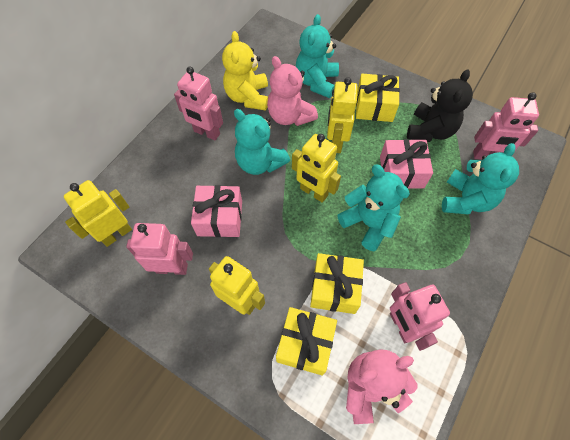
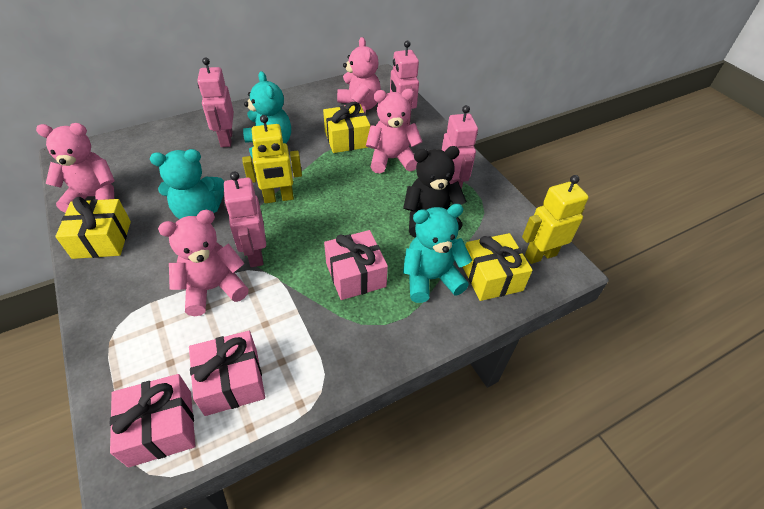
pink gift: [191,185,242,237] [380,139,433,189] = 2 -> [110,374,195,467] [189,331,265,416] [324,230,388,300] = 3
pink teddy bear: [267,56,318,126] [346,349,418,424] = 2 -> [36,123,115,213] [158,210,249,316] [337,37,381,113] [366,89,422,173] = 4
turquoise teddy bear: [234,109,290,175] [296,14,339,98] [337,165,410,251] [442,143,519,214] = 4 -> [150,149,224,219] [243,71,291,158] [403,204,472,303] = 3
yellow robot: [64,180,132,247] [209,256,265,315] [292,134,341,203] [327,77,358,153] = 4 -> [242,115,302,203] [522,175,589,264] = 2
yellow teddy bear: [222,31,268,111] = 1 -> none = 0

